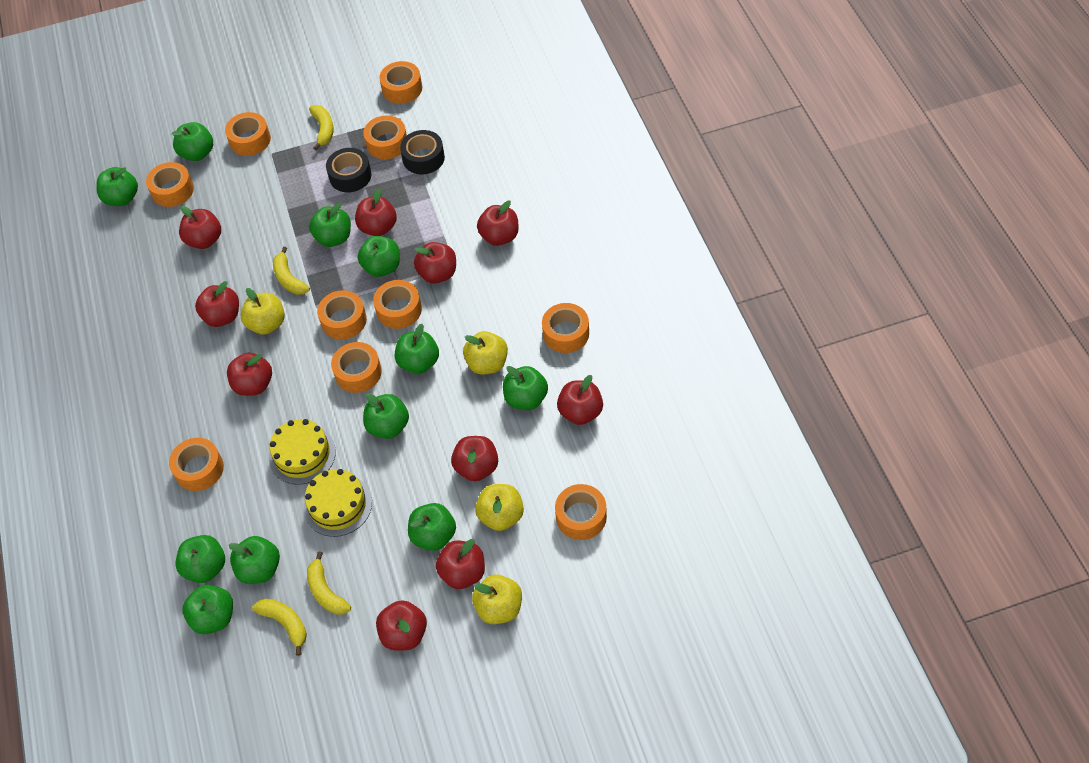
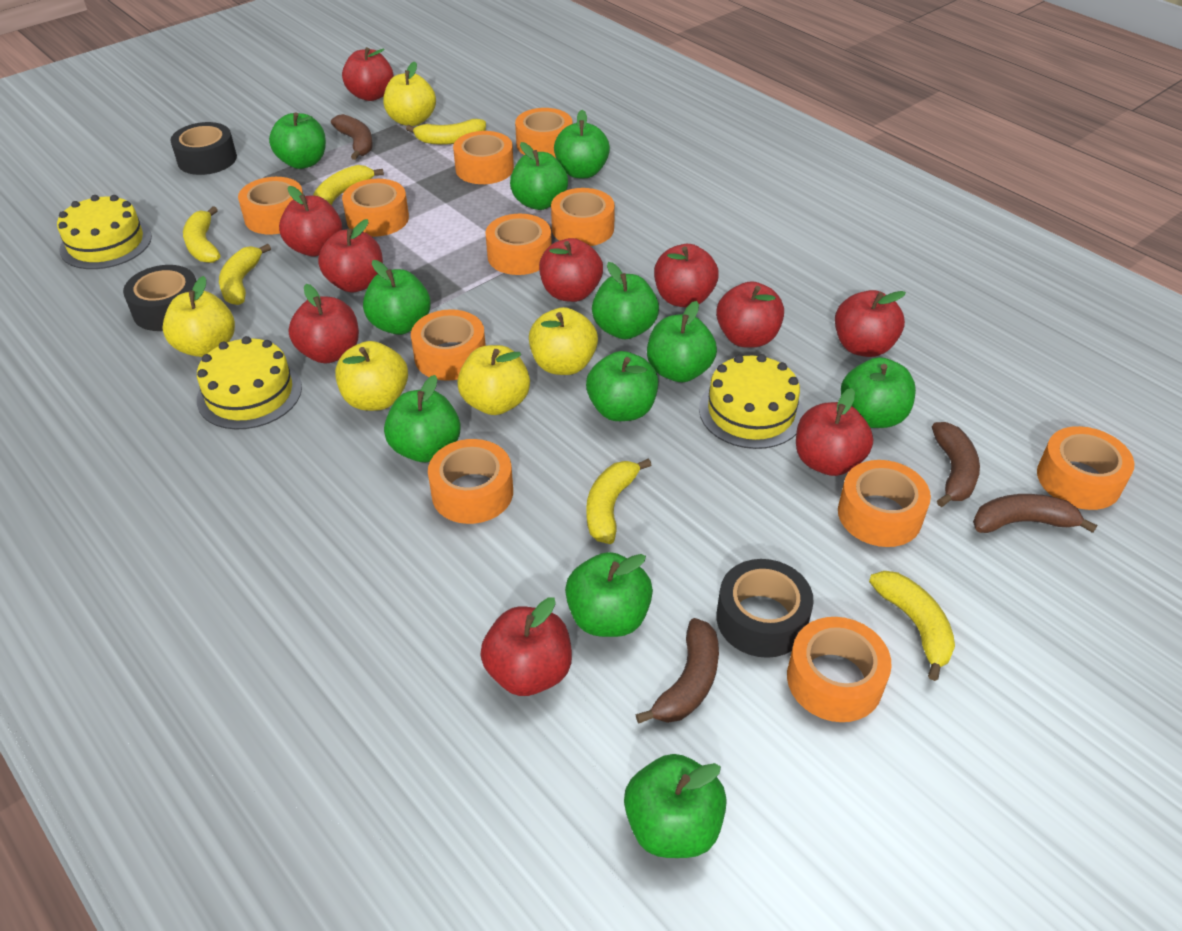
black tape: [326,148,372,192] [400,130,445,174] = 2 -> [123,265,196,331] [170,122,237,175] [717,559,814,658] = 3
brown banana: none = 0 -> [331,114,373,160] [635,618,719,724] [932,422,980,507] [973,494,1097,533] = 4
orange tape: [146,162,194,207] [169,438,224,491] [225,112,271,156] [317,290,367,340] [331,342,382,393] [363,115,407,159] [373,280,422,329] [379,61,422,104] [542,303,589,353] [555,484,607,540] = 10 -> [238,177,303,234] [342,179,409,237] [411,309,486,381] [428,439,513,524] [453,131,514,184] [485,214,552,275] [515,108,573,158] [551,188,615,246] [787,617,892,722] [838,460,931,547] [1037,426,1134,510] = 11
yellow apple: [240,288,285,335] [463,331,508,374] [472,575,522,624] [475,484,524,531] = 4 -> [163,276,235,357] [335,341,408,411] [383,62,436,126] [457,345,530,415] [529,307,598,375] = 5
yellow banana: [252,599,307,656] [273,247,310,295] [307,551,351,615] [309,105,334,150] = 4 -> [183,206,221,263] [219,244,271,305] [313,165,384,205] [406,119,486,145] [586,459,651,544] [869,571,955,681] = 6
yellow cake: [269,419,336,485] [304,469,372,537] = 2 -> [57,195,152,269] [197,336,302,429] [699,354,804,449] = 3

